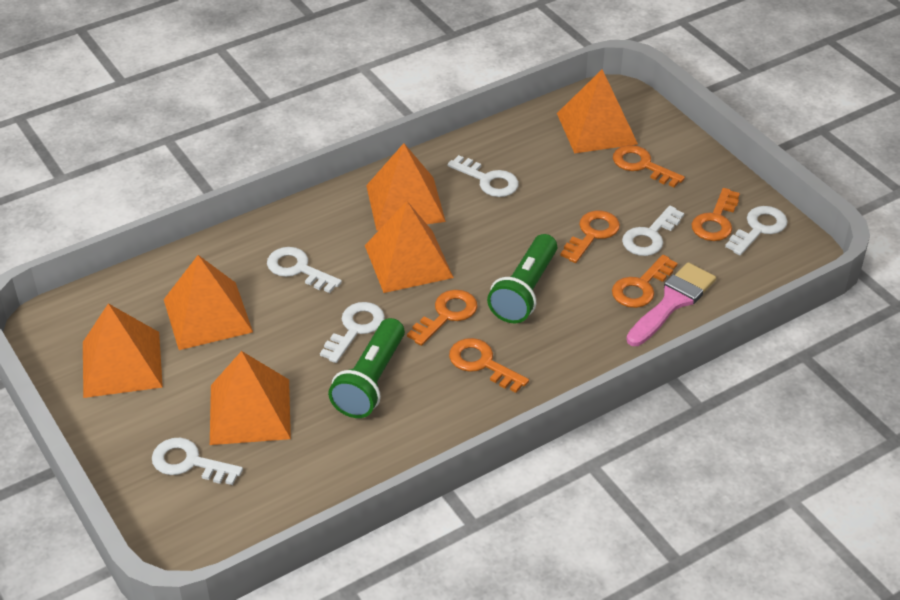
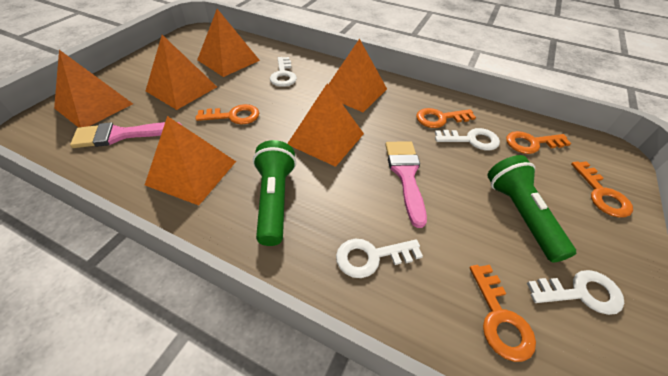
orange key: [407,290,478,346] [449,338,529,393] [560,211,620,263] [612,255,678,308] [613,145,685,187] [691,188,740,241] = 6 -> [195,104,259,125] [416,108,476,128] [470,265,536,362] [506,131,571,154] [571,161,633,217] = 5
pink brush: [626,262,716,346] = 1 -> [70,122,182,148] [385,141,427,228] = 2
white key: [152,438,243,485] [267,247,342,293] [320,302,385,363] [447,155,519,197] [622,206,684,256] [725,206,788,255] = 6 -> [270,57,297,87] [336,239,423,278] [435,128,500,150] [527,270,624,315] = 4

